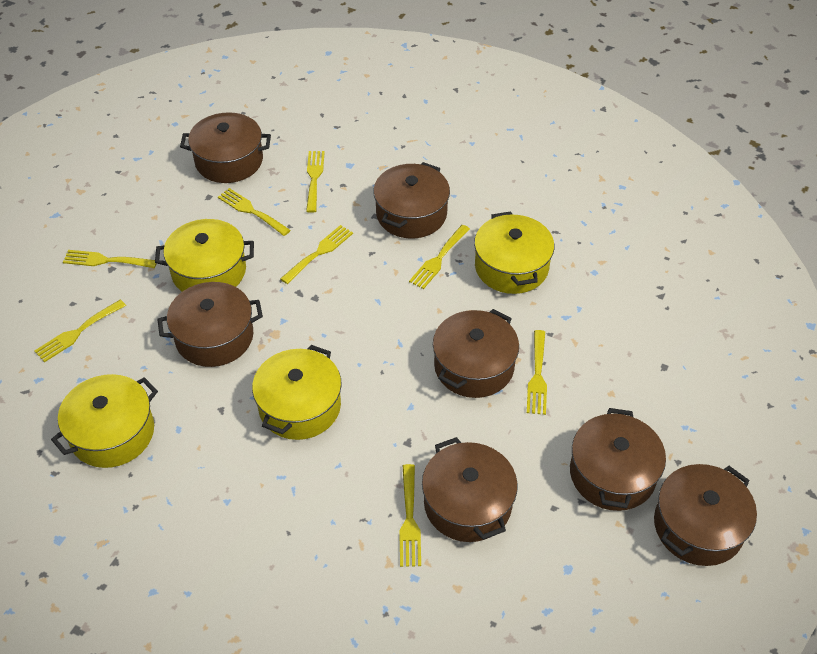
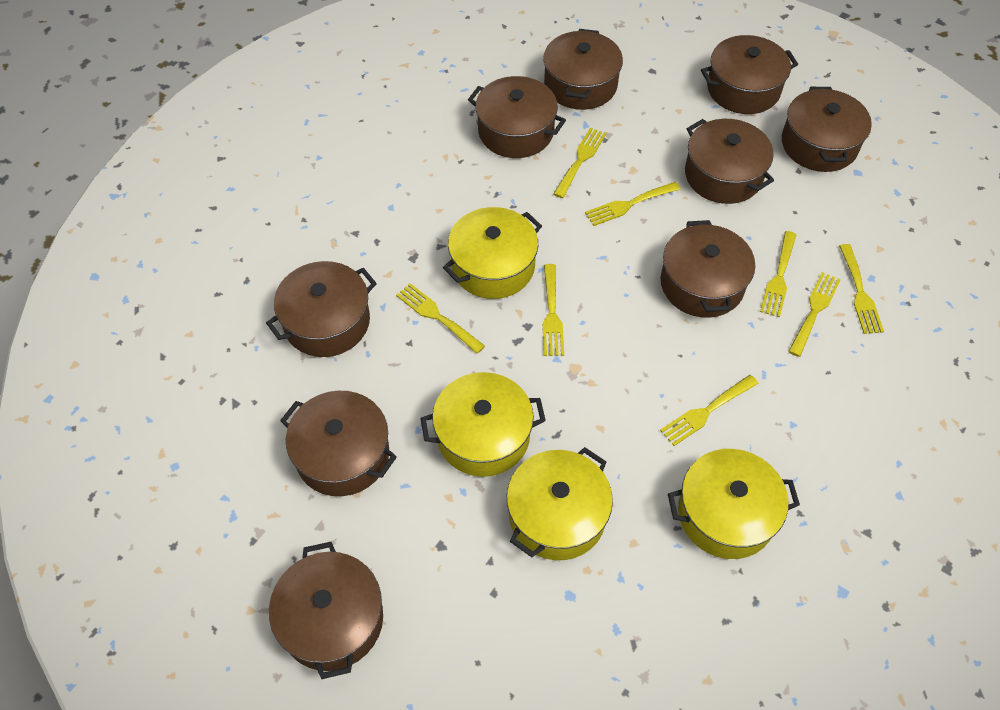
brown pot: [157,282,263,367] [180,112,271,183] [373,162,450,239] [422,437,518,542] [433,309,519,398] [570,408,666,511] [654,464,757,566] = 7 -> [266,261,377,357] [269,542,383,679] [280,391,397,496] [468,76,566,158] [543,29,623,110] [661,220,755,318] [685,119,774,204] [701,35,798,114] [782,87,872,172] = 9

